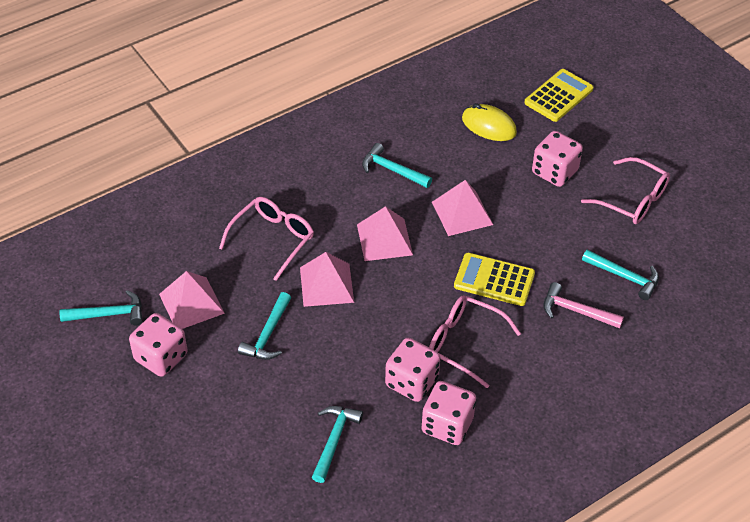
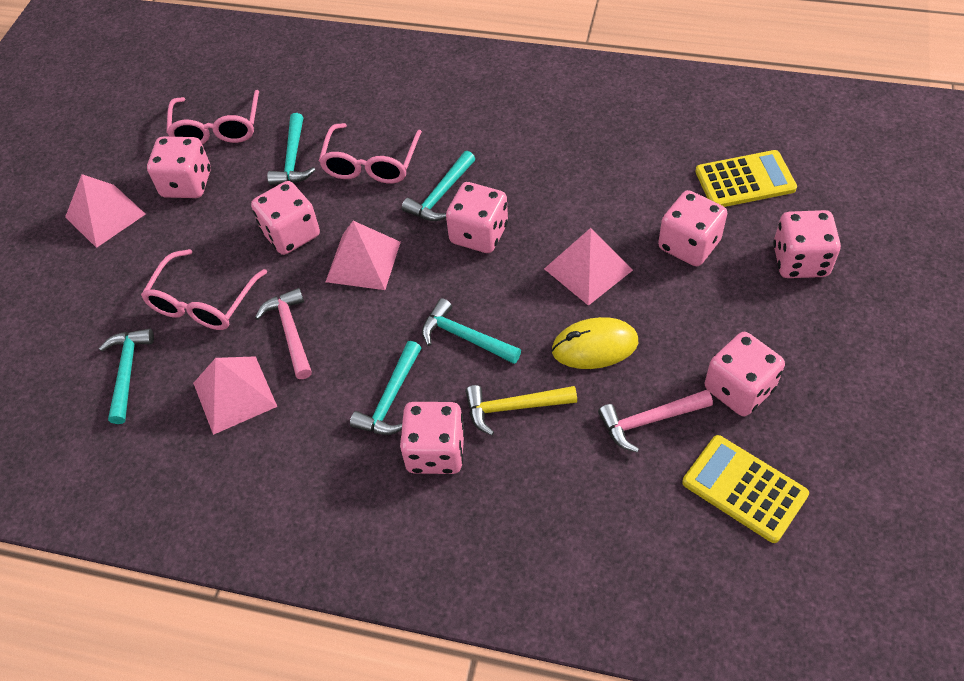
pink dice: [129,313,188,377] [385,338,440,402] [421,381,476,445] [532,131,583,187] = 4 -> [147,137,211,198] [251,181,320,255] [400,402,465,474] [446,182,508,253] [658,190,727,266] [705,332,785,416] [773,210,841,278] = 7
pink hammer: [543,282,624,328] = 1 -> [255,288,312,379] [598,390,713,453] = 2
yellow hammer: none = 0 -> [465,385,577,436] = 1

